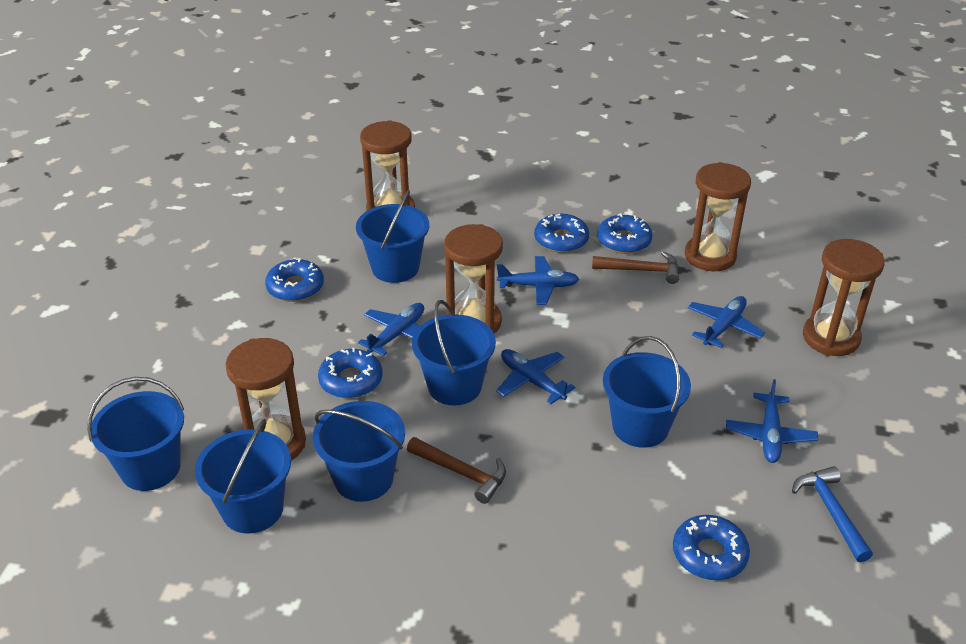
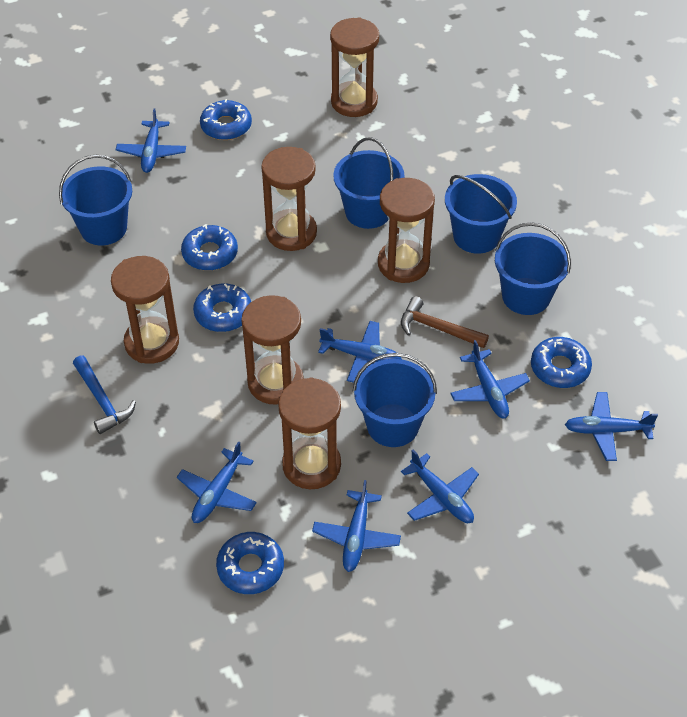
blue bucket: [87,377,184,491] [195,419,291,534] [313,401,405,502] [356,190,429,283] [412,300,496,406] [603,336,691,448] = 6 -> [59,155,132,246] [333,137,405,229] [353,353,437,447] [445,174,517,254] [495,222,571,315] = 5
blue plane: [358,303,424,356] [496,349,575,404] [497,256,579,305] [688,296,765,348] [726,379,818,463] = 5 -> [116,109,186,173] [177,441,257,523] [312,480,401,572] [318,321,402,383] [401,450,479,523] [450,340,530,419] [565,392,658,461] = 7
brown hammer: [407,437,506,504] [592,251,679,284] = 2 -> [401,296,489,348] = 1
brown hourglass: [225,338,306,460] [360,120,415,211] [444,224,503,334] [685,162,751,271] [803,239,885,356] = 5 -> [111,256,179,364] [241,295,304,405] [261,147,317,251] [278,377,341,489] [330,18,379,117] [378,178,435,283] = 6

